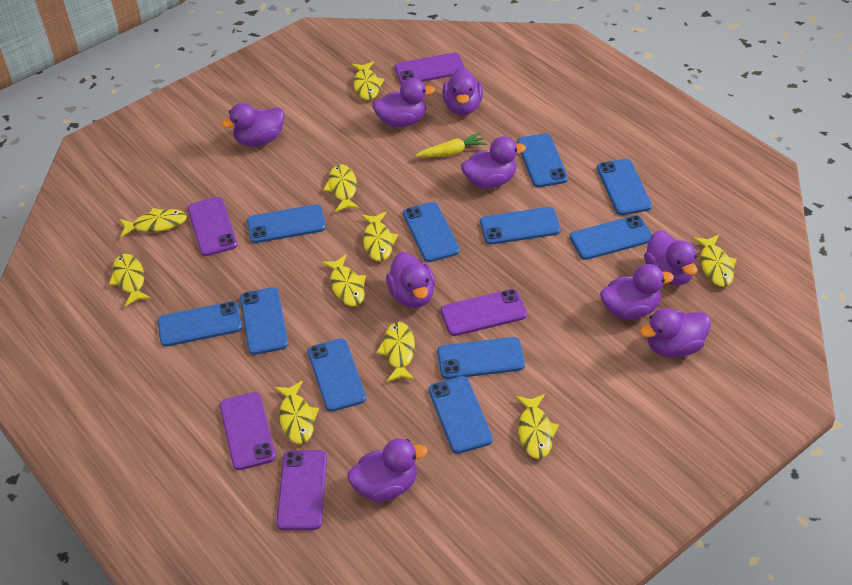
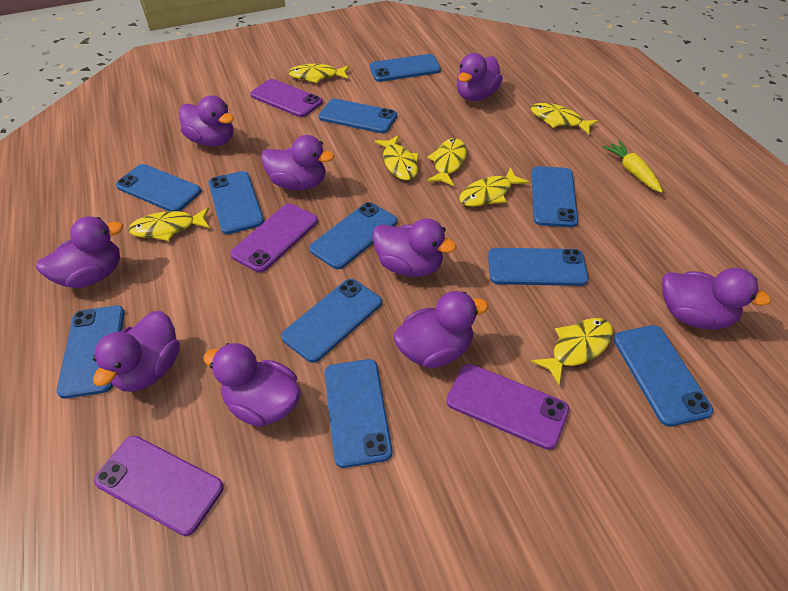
purple phone: [187,197,238,256] [220,392,276,470] [276,450,327,530] [395,53,465,84] [441,289,527,336] = 5 -> [94,436,224,536] [230,204,318,273] [250,79,323,117] [446,364,569,450] = 4
yellow fish: [109,254,151,307] [120,208,187,237] [274,381,319,444] [321,255,366,307] [323,164,360,212] [352,61,385,100] [361,212,398,262] [376,322,415,382] [516,394,559,459] [693,235,737,287] = 10 -> [128,207,210,241] [288,64,350,83] [374,135,419,180] [427,138,467,186] [459,167,529,207] [531,103,599,134] [531,318,613,385] = 7

